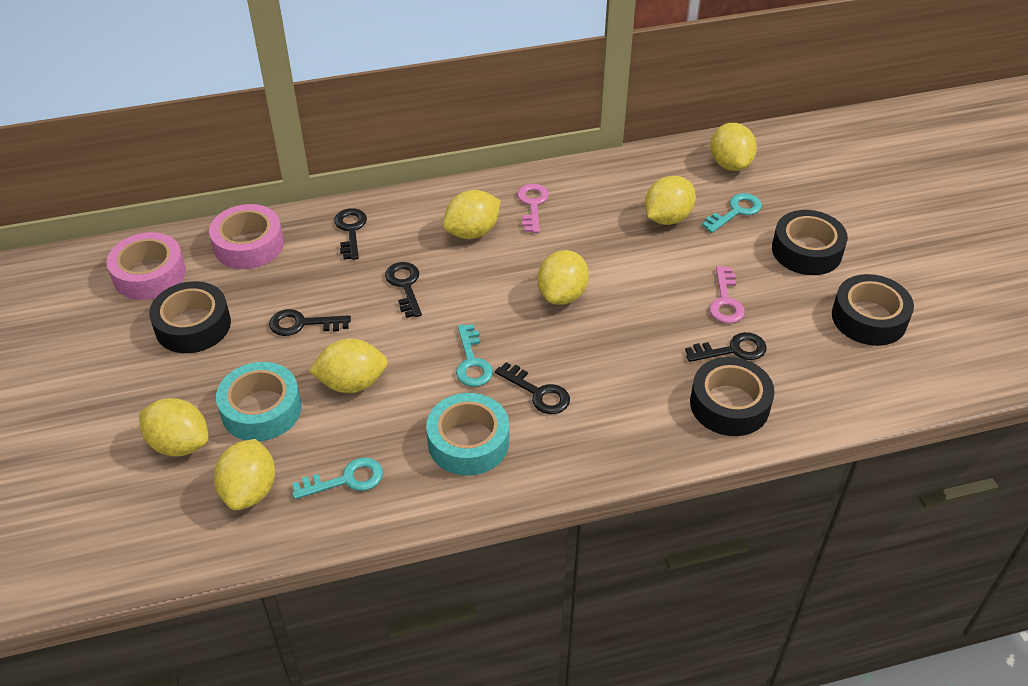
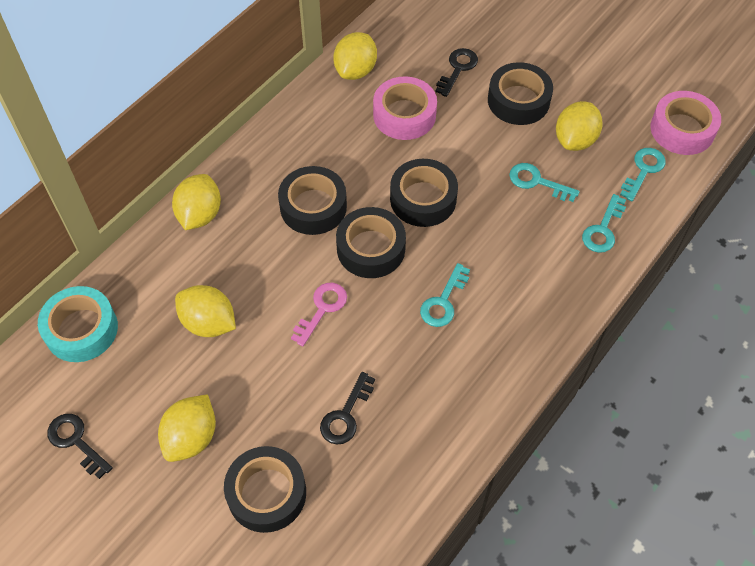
black key: [269,309,351,336] [334,208,367,260] [385,262,422,318] [495,362,570,414] [685,332,767,362] = 5 -> [47,414,113,479] [320,372,375,444] [435,48,478,97] = 3
black tape: [149,281,231,353] [690,357,775,436] [772,210,848,275] [832,274,914,346] = 4 -> [224,446,306,533] [278,166,347,235] [336,207,406,278] [390,159,458,227] [488,62,553,125] = 5
pink key: [517,184,549,233] [709,266,745,324] = 2 -> [291,283,347,347] = 1
turquoise key: [292,458,383,499] [456,324,493,387] [702,193,762,233] = 3 -> [420,263,470,327] [509,163,580,202] [582,194,626,253] [620,148,666,201] = 4
turquoise tape: [216,362,302,441] [426,393,509,476] = 2 -> [38,286,118,362] = 1
yellow lemon: [139,398,209,456] [214,439,275,510] [308,339,388,393] [443,190,501,239] [537,250,589,305] [645,176,696,225] [710,123,757,171] = 7 -> [158,394,216,462] [172,174,221,230] [175,285,236,337] [333,32,377,80] [556,101,603,151] = 5

